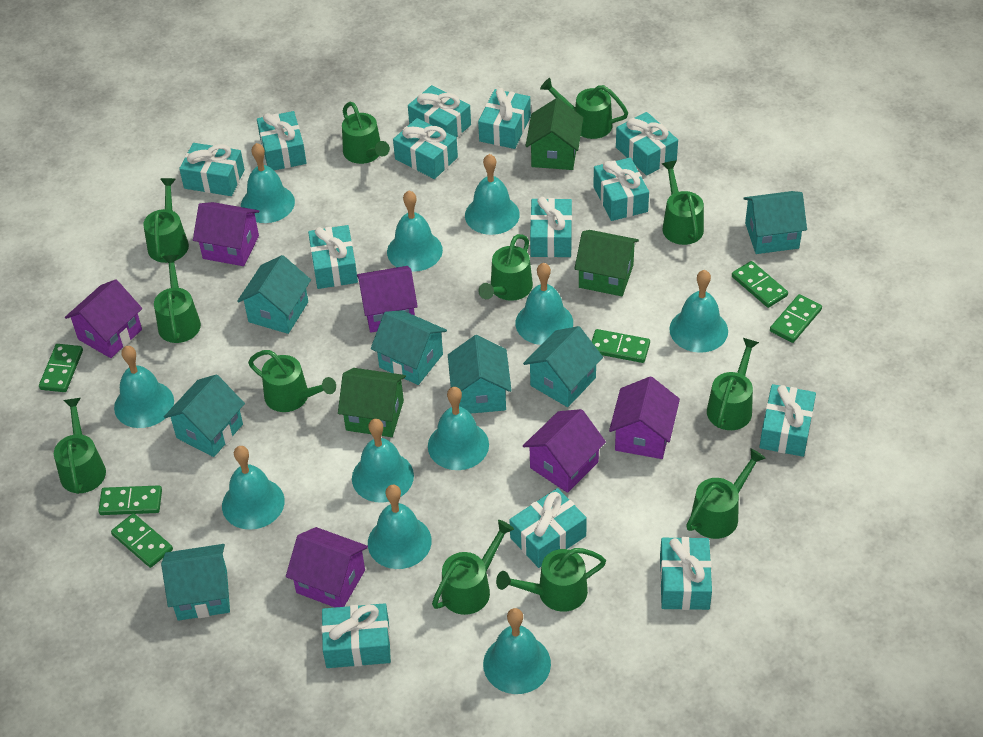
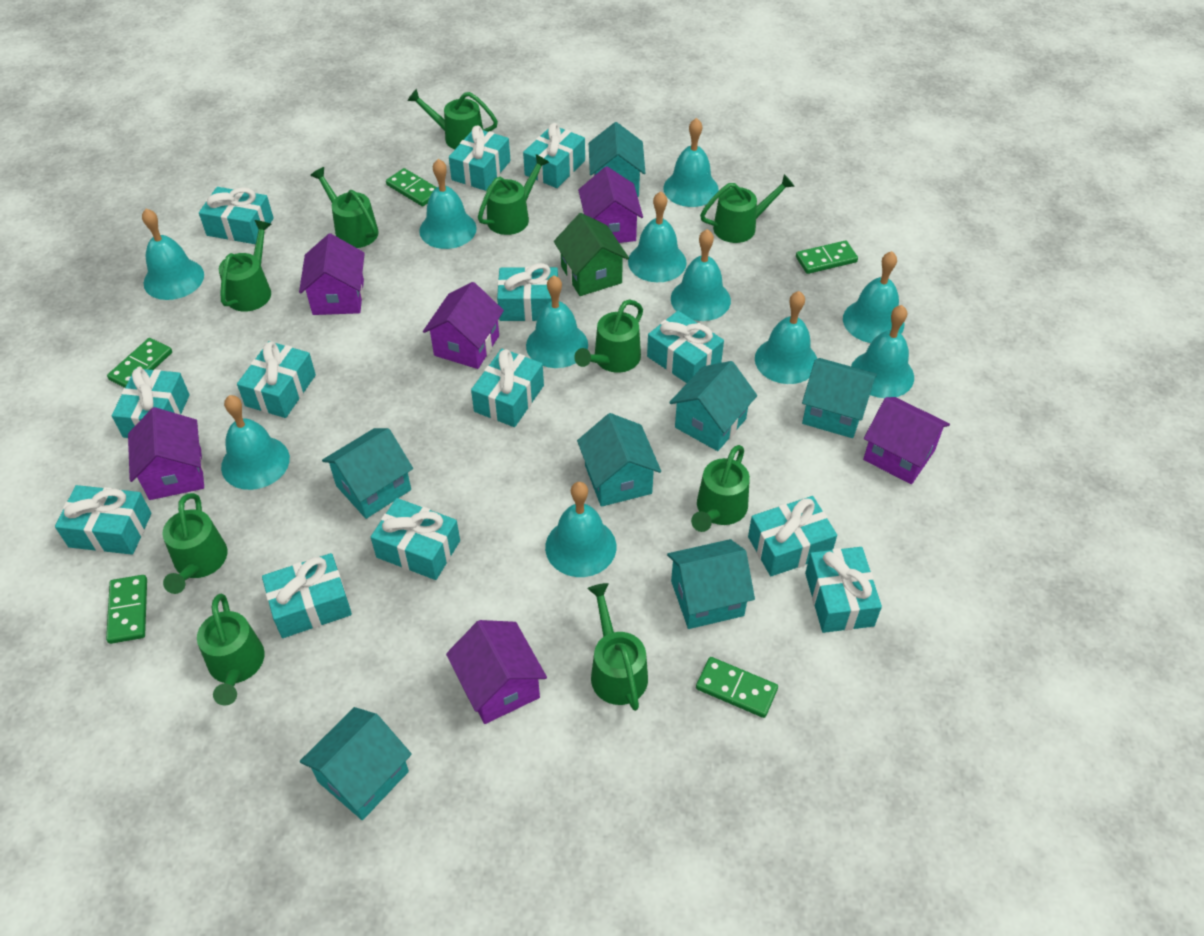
green domino: [39,344,83,392] [98,485,162,515] [111,513,173,568] [592,329,650,363] [732,261,788,308] [770,294,822,343] = 6 -> [106,575,147,644] [107,338,172,388] [386,168,437,207] [696,657,778,718] [796,240,858,274] = 5
green house: [338,368,406,437] [525,98,583,170] [574,230,639,296] = 3 -> [554,213,629,296] = 1
green watering can: [54,398,106,494] [143,178,189,263] [154,255,201,343] [248,350,336,412] [342,102,390,164] [432,520,514,615] [478,234,533,301] [496,548,606,612] [540,78,628,139] [662,160,704,245] [686,449,766,539] [707,338,759,430] = 12 -> [163,493,227,594] [197,594,265,706] [219,220,271,312] [310,167,379,248] [407,89,498,149] [478,154,549,235] [574,300,643,373] [587,583,648,711] [691,445,750,532] [700,174,795,243] = 10

